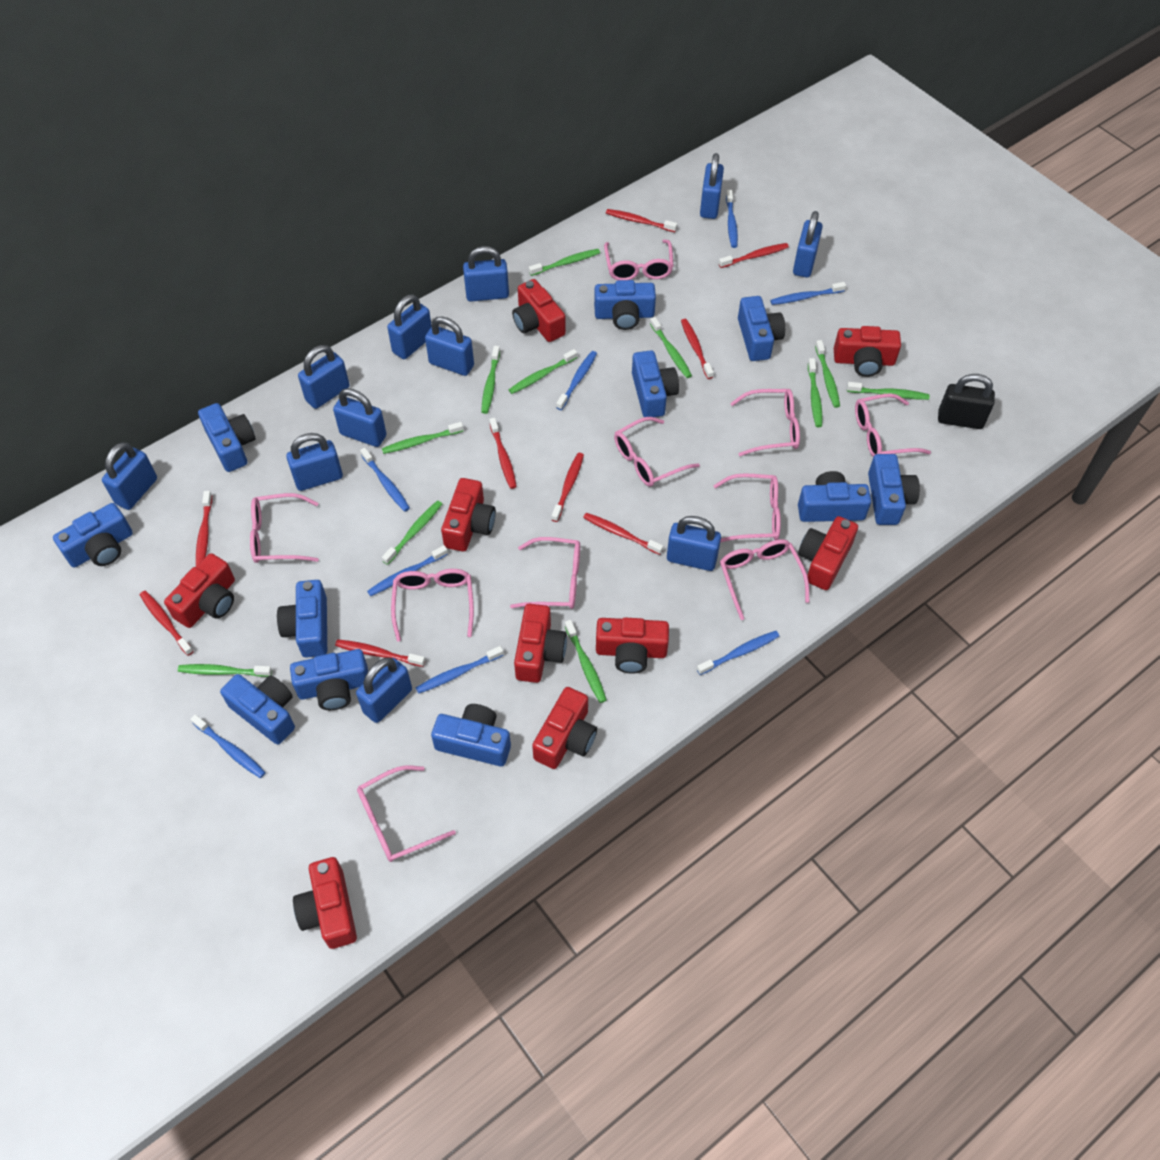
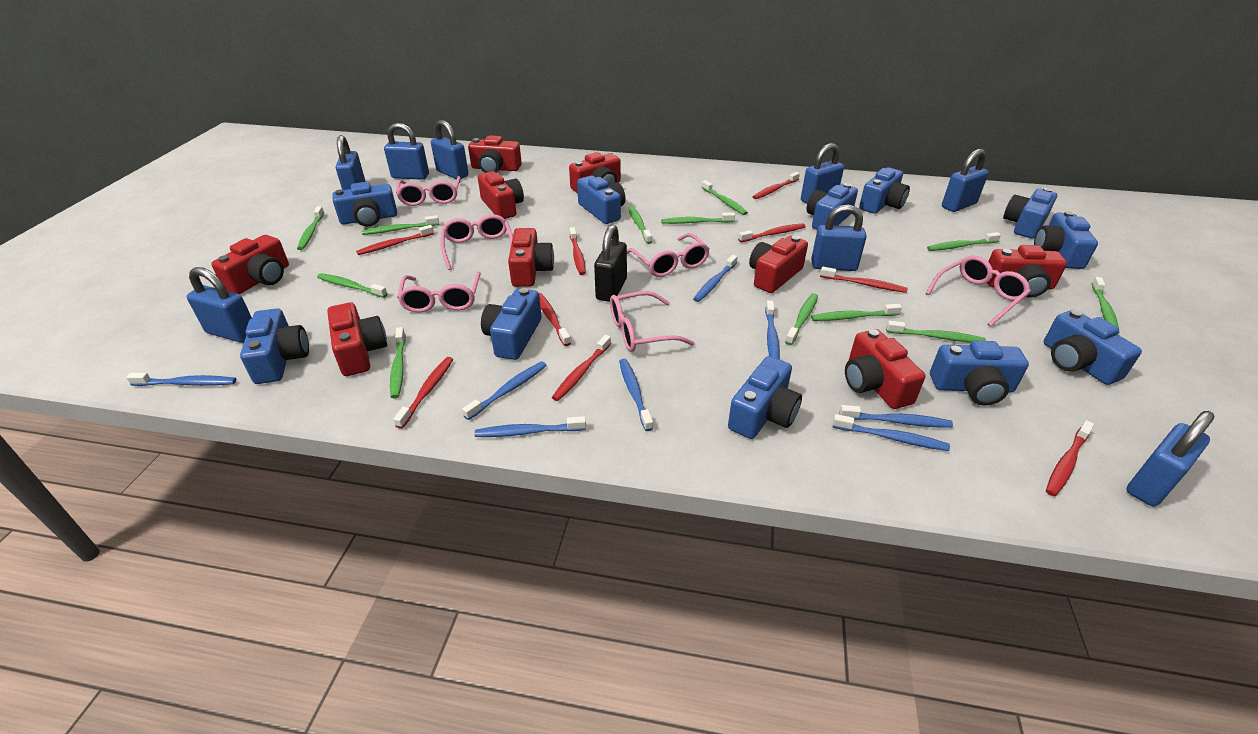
blue padlock: [102,442,157,510] [286,433,343,491] [298,345,350,409] [333,388,387,447] [356,658,412,723] [387,294,432,359] [425,316,474,376] [463,246,509,302] [667,516,721,571] [700,153,724,219] [793,211,823,278] = 11 -> [187,267,252,343] [336,135,365,190] [384,123,429,180] [431,120,469,179] [801,143,844,204] [811,205,867,271] [942,149,989,212] [1126,411,1215,506] = 8
green toothbrush: [178,664,272,677] [382,422,464,454] [382,500,442,565] [481,346,500,414] [509,349,578,394] [529,249,600,276] [565,620,607,703] [650,317,692,378] [808,358,822,427] [815,340,840,408] [847,382,930,400] = 11 -> [297,206,324,250] [317,273,388,298] [362,215,439,235] [390,327,406,398] [628,206,652,244] [661,212,735,224] [702,180,748,215] [785,293,818,345] [811,304,902,321] [886,321,986,343] [927,232,1001,251] [1092,277,1120,334] = 12
pink glasses: [250,493,319,563] [357,766,456,862] [391,569,474,642] [510,537,580,609] [604,239,673,280] [614,417,700,487] [713,473,781,543] [720,539,809,620] [730,389,800,456] [855,393,931,457] = 10 -> [396,176,461,206] [397,272,481,313] [441,214,513,270] [610,291,695,352] [627,233,709,277] [925,256,1031,327] = 6

